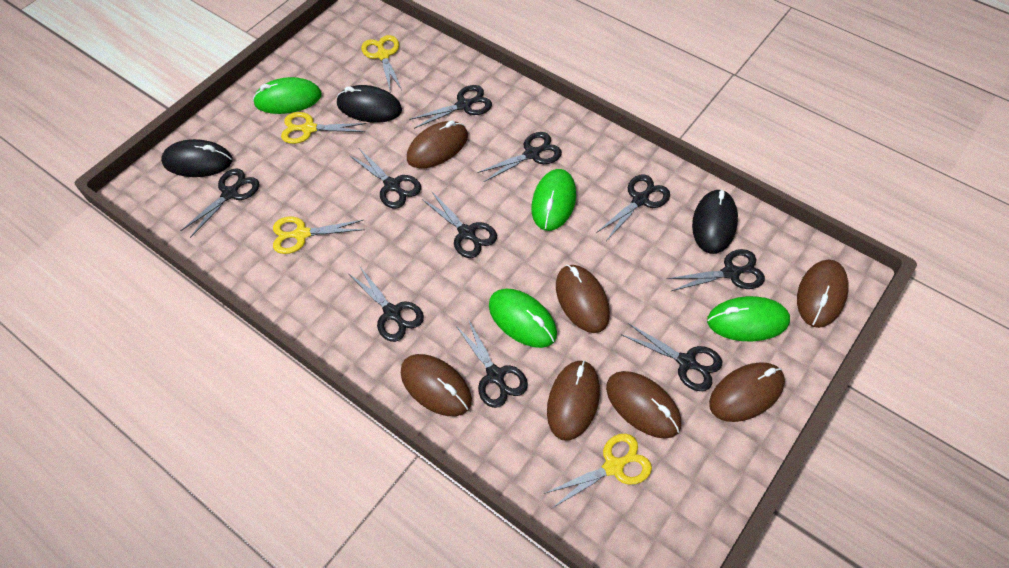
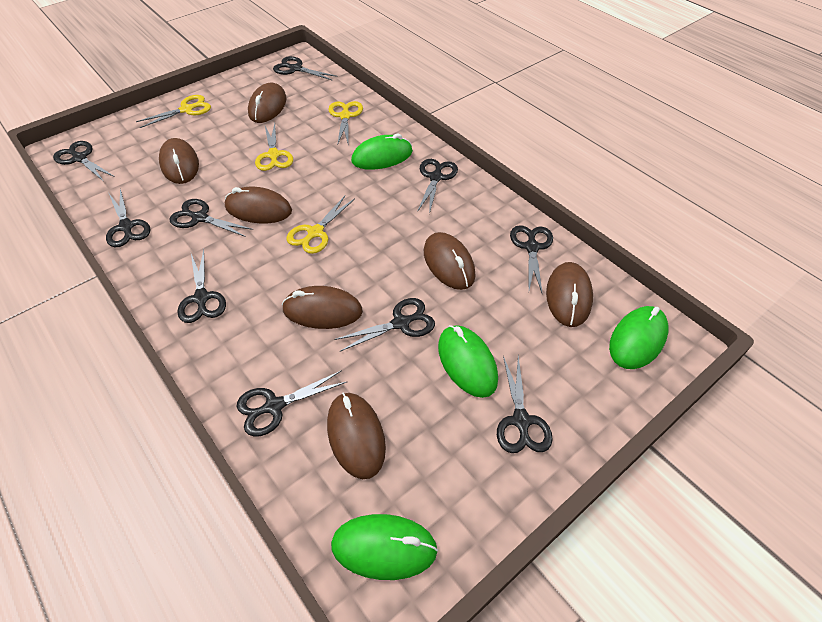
black mouse: [161,139,232,177] [337,85,402,123] [692,189,738,254] = 3 -> none = 0

